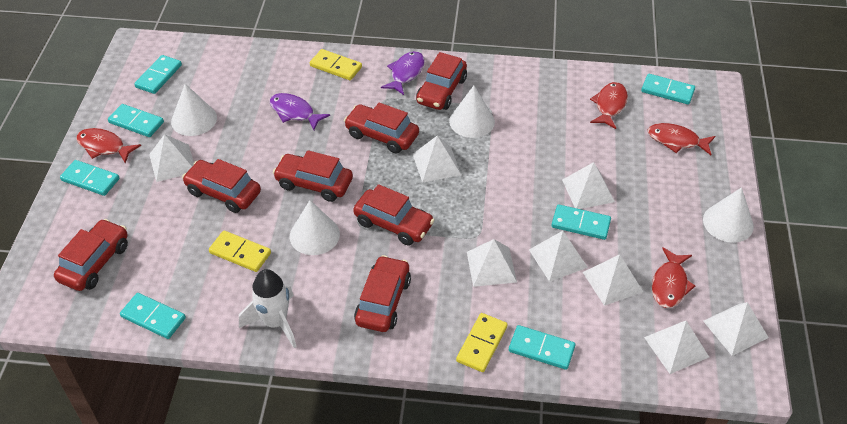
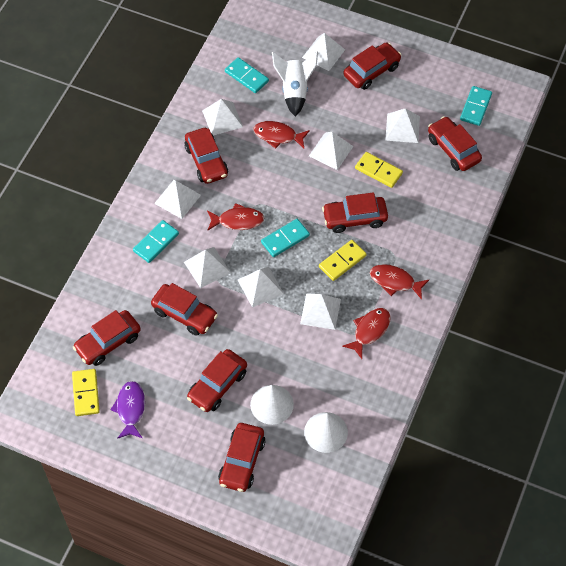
purple fish: [270,93,330,130] [381,51,425,95] = 2 -> [110,381,145,439] = 1
red car: [54,219,128,291] [182,159,261,213] [273,150,353,202] [344,102,419,154] [353,184,435,245] [354,255,411,332] [416,52,467,110] = 7 -> [73,310,141,366] [151,283,218,336] [184,128,228,184] [187,349,247,412] [218,423,265,492] [322,192,388,233] [343,42,402,90] [428,116,482,171] = 8
turquoise domino: [60,160,119,196] [108,104,164,137] [120,293,186,339] [134,55,182,94] [509,325,575,370] [551,204,611,240] [641,74,695,105] = 7 -> [133,220,179,263] [225,57,269,93] [261,219,310,257] [460,86,492,126] = 4
white cone: [171,84,217,136] [290,200,340,255] [449,86,495,138] [703,187,754,243] = 4 -> [250,385,294,425] [304,412,348,453] = 2

